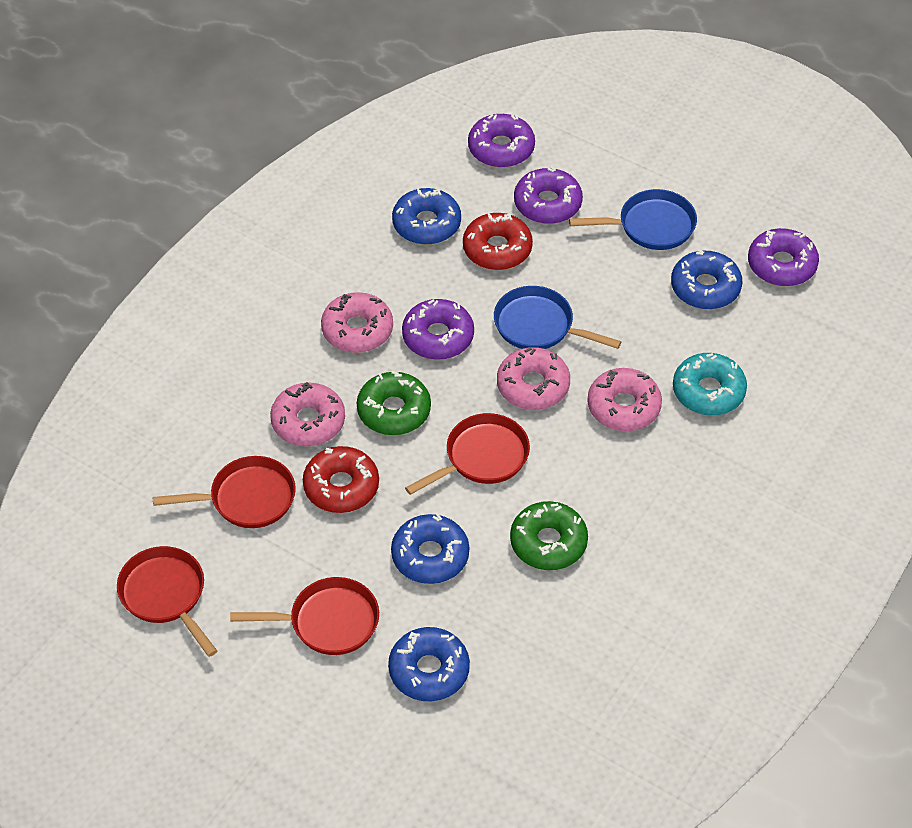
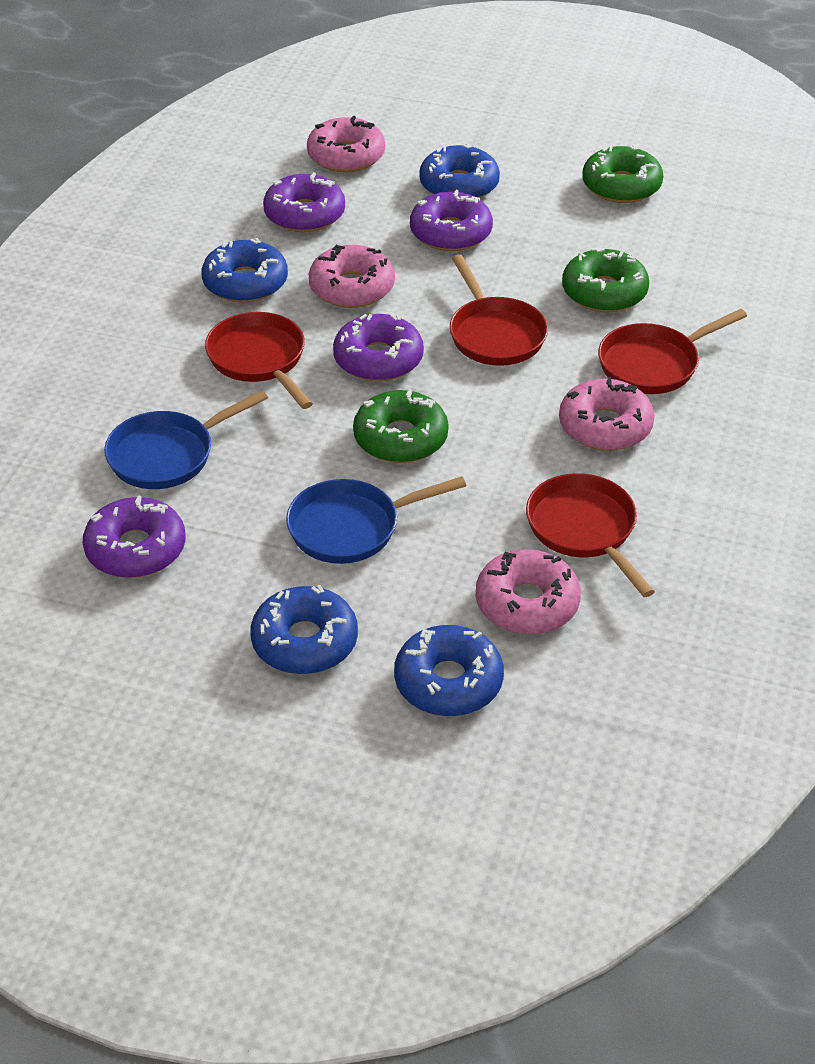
green donut: [357,371,431,435] [510,501,588,570] = 2 -> [353,389,449,463] [562,248,649,312] [582,145,663,203] = 3
red donut: [303,446,379,513] [463,213,533,270] = 2 -> none = 0
turquoise donut: [673,353,747,415] = 1 -> none = 0

